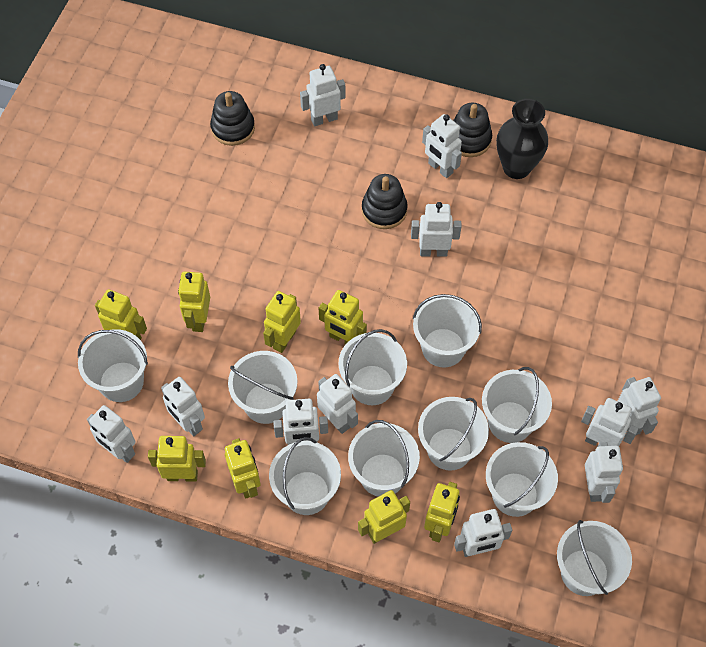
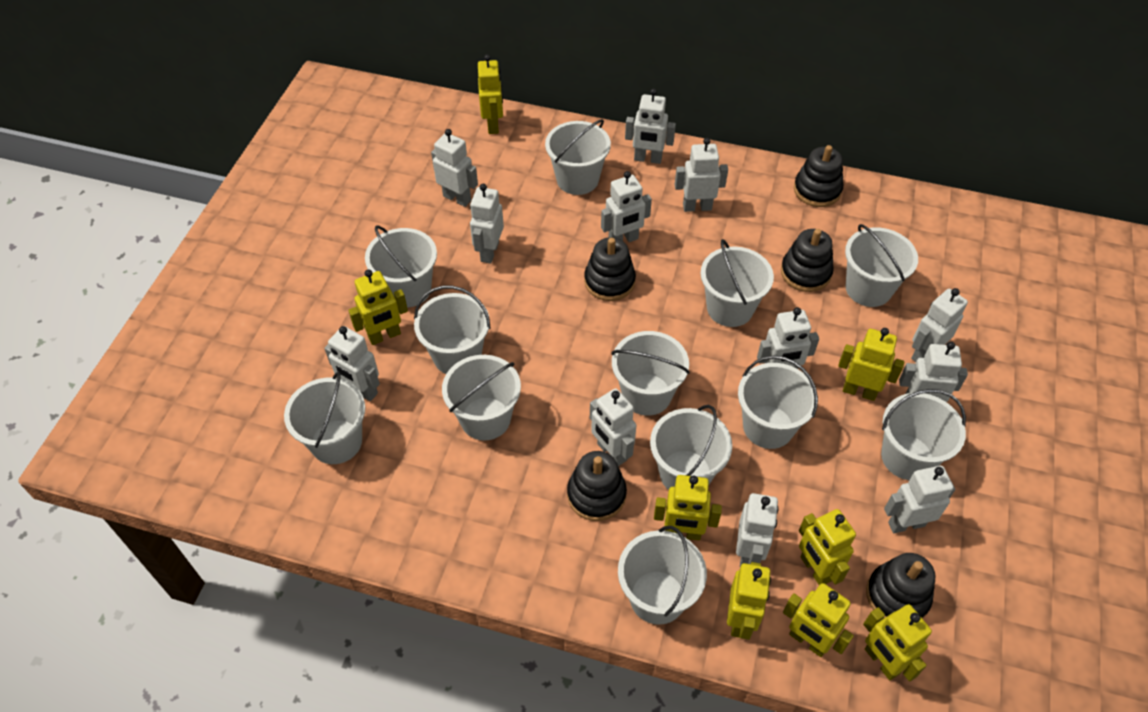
black stacking toy: [210,91,255,146] [362,174,408,229] [453,103,492,157] = 3 -> [567,451,627,521] [584,237,636,301] [781,229,834,292] [794,145,843,207] [866,553,935,619] = 5
black vase: [496,99,548,179] = 1 -> none = 0
white bucket: [78,329,148,402] [228,351,297,424] [269,437,341,515] [338,329,407,405] [348,420,420,497] [413,294,482,367] [418,397,489,470] [482,367,552,443] [486,442,558,517] [557,520,632,596] = 10 -> [284,371,365,464] [365,225,437,308] [414,286,490,374] [442,355,521,441] [545,119,611,195] [611,331,690,416] [618,526,707,625] [650,405,732,490] [701,239,774,327] [738,355,818,449] [845,224,918,307] [881,389,966,480] = 12
white robot: [87,405,136,463] [161,377,205,436] [273,399,328,445] [300,64,345,126] [317,374,358,434] [411,202,462,257] [422,114,462,178] [454,509,512,557] [581,398,639,446] [585,442,623,503] [618,377,661,435] = 11 -> [324,326,380,401] [431,129,478,207] [470,184,504,264] [590,388,636,466] [601,171,652,242] [625,89,676,164] [675,138,728,212] [736,493,779,567] [757,307,819,369] [884,466,955,533] [899,341,968,402] [911,288,968,362] = 12

